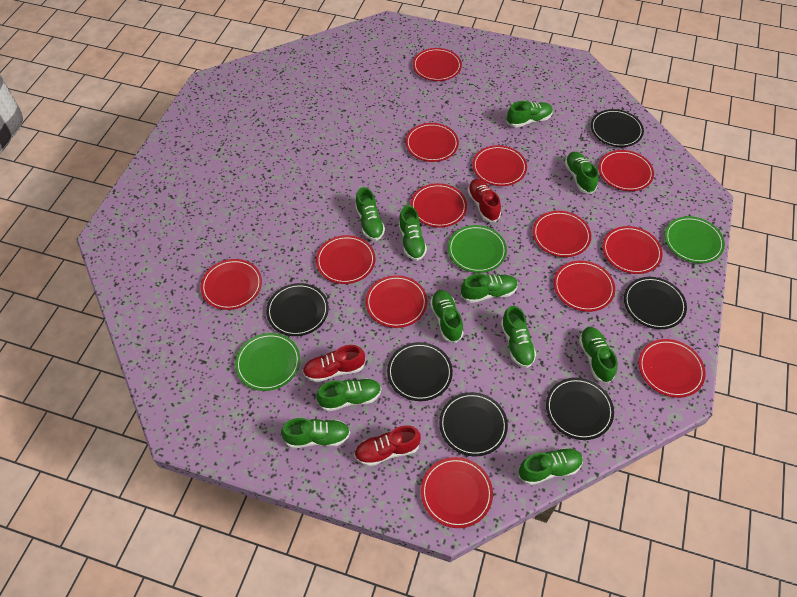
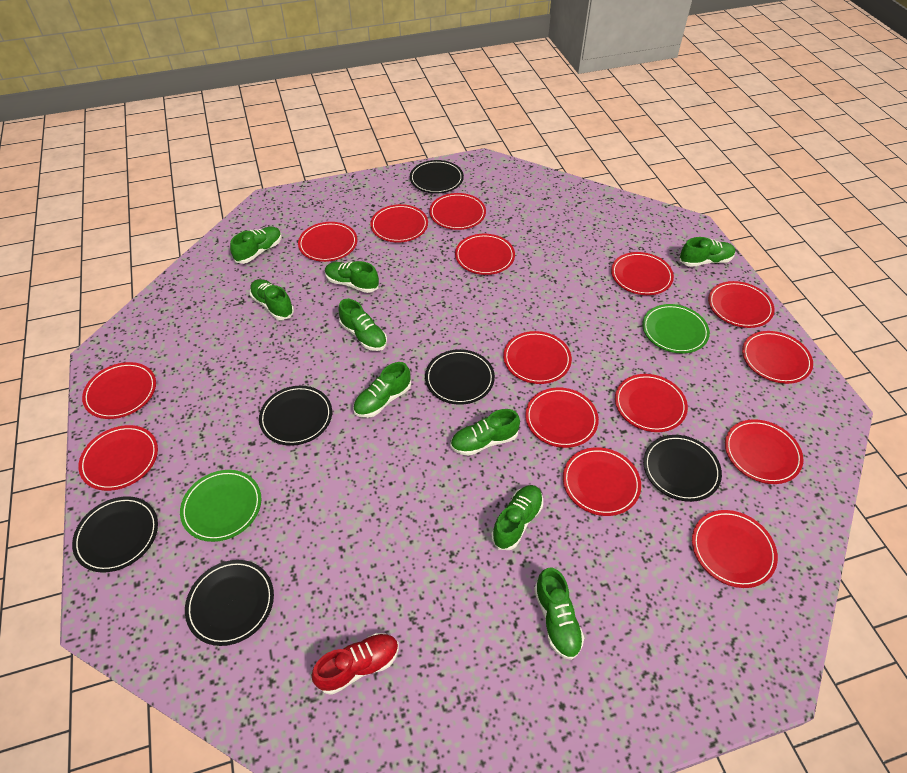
green plate: [235,333,300,391] [448,225,507,273] [665,216,725,263] = 3 -> [180,470,261,542] [642,304,710,354] = 2
green shoe: [281,418,350,448] [316,378,381,412] [355,187,385,241] [398,205,427,261] [430,290,464,343] [461,274,518,303] [501,306,536,368] [507,101,553,128] [518,447,583,485] [565,152,599,194] [579,327,618,384] = 11 -> [230,226,282,264] [250,279,294,320] [325,261,379,293] [338,299,387,351] [353,362,411,418] [450,409,520,456] [491,485,543,550] [534,568,584,660] [679,237,735,267] = 9
red plate: [201,259,262,310] [316,235,375,284] [366,275,427,328] [406,123,459,162] [411,183,467,228] [413,48,462,81] [421,457,493,528] [473,145,527,186] [533,211,591,257] [554,261,615,312] [598,150,654,191] [603,226,663,274] [639,339,706,398] = 13 -> [78,425,158,491] [82,362,156,419] [298,222,357,262] [370,204,428,242] [429,193,486,230] [455,234,515,275] [503,331,572,384] [525,387,599,448] [563,447,641,516] [611,252,674,295] [615,374,688,432] [692,510,778,588] [708,281,775,328] [725,419,803,484] [742,331,813,384] = 15
red shoe: [302,345,365,382] [354,425,421,466] [467,179,501,222] = 3 -> [312,633,399,695] = 1

